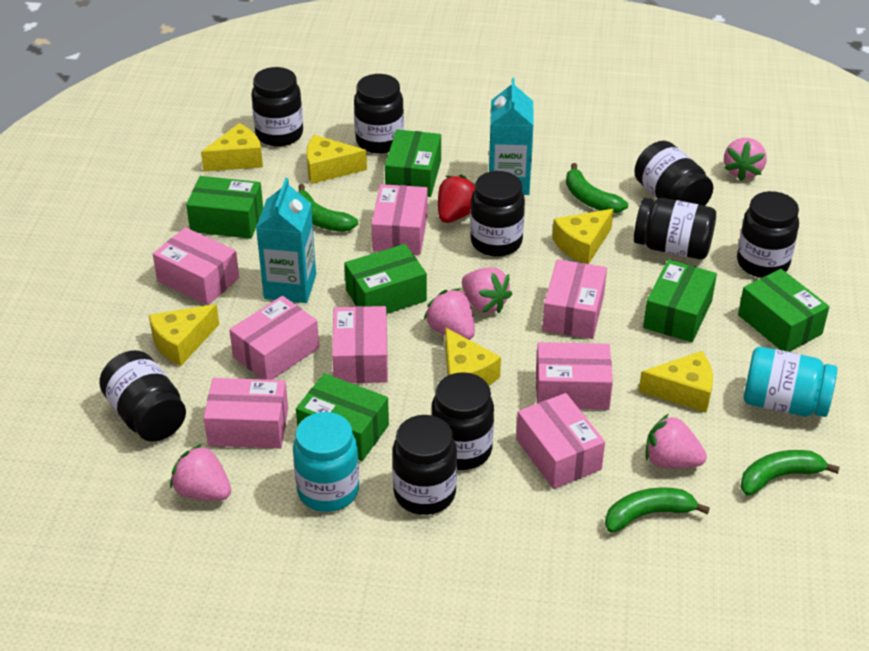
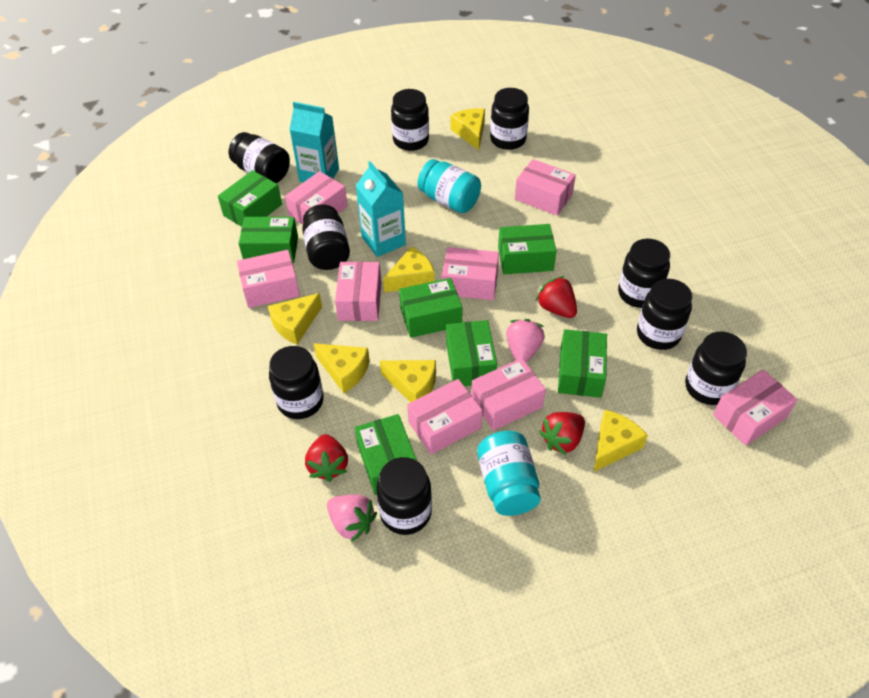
green banana: [298,184,358,232] [566,163,628,213] [605,487,710,533] [740,450,840,496] = 4 -> none = 0
green box: [186,176,263,239] [296,373,389,461] [344,244,427,314] [385,129,441,197] [643,260,717,342] [738,269,829,352] = 6 -> [218,170,282,227] [239,217,298,263] [355,414,417,495] [399,278,463,338] [446,320,497,386] [498,224,557,274] [558,329,607,398] = 7
pink strawberry: [170,444,231,501] [424,288,475,340] [462,268,512,313] [645,414,707,468] [724,138,767,181] = 5 -> [327,494,377,542] [506,319,545,362] = 2
red strawberry: [438,175,475,223] = 1 -> [305,434,348,482] [536,276,577,318] [539,412,585,455] = 3

